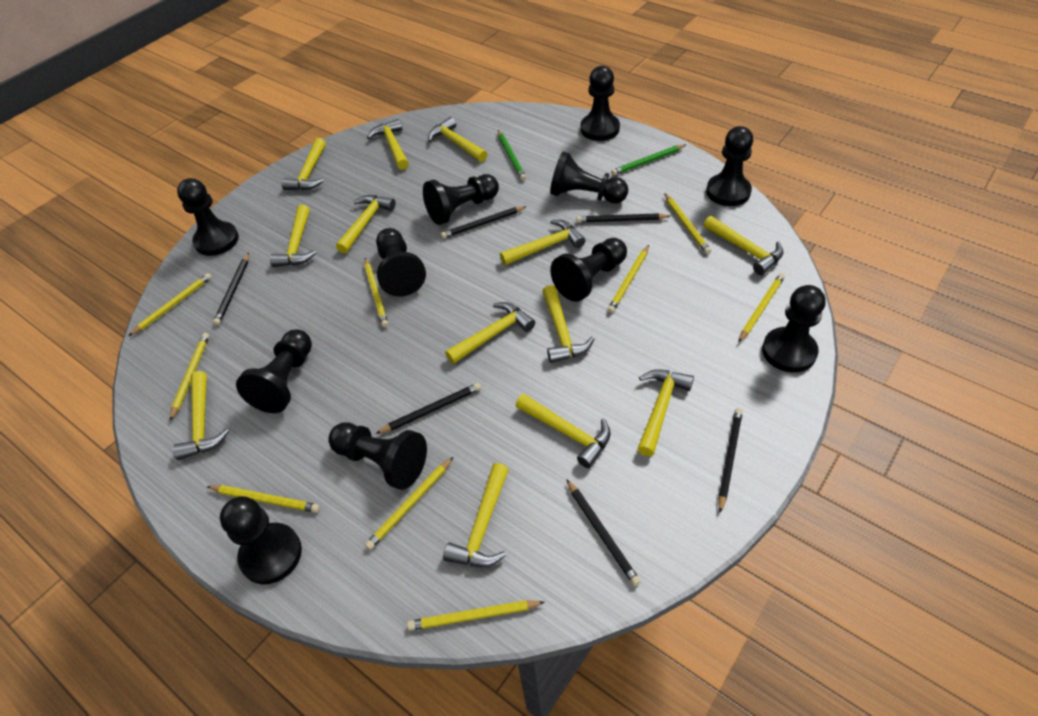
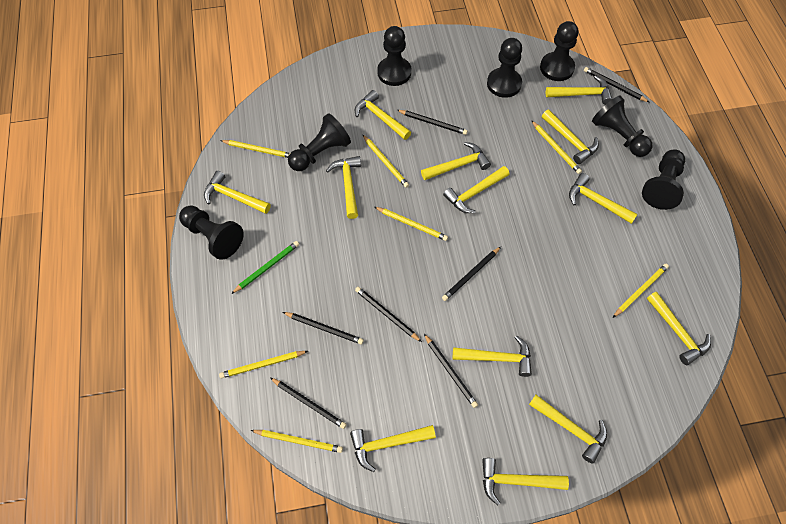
black pawn: [177,178,239,256] [220,496,302,585] [236,329,312,413] [328,423,427,490] [376,228,426,297] [423,174,499,225] [550,152,628,203] [550,238,627,302] [581,66,620,141] [706,126,753,206] [762,285,826,373] = 11 -> [179,205,244,260] [288,113,351,171] [377,26,412,86] [487,38,522,98] [540,21,578,81] [592,96,653,157] [642,149,685,210] = 7
black pencil: [213,253,249,325] [376,383,481,434] [441,206,527,239] [566,479,641,586] [576,213,670,223] [718,408,743,513] = 6 -> [270,378,347,429] [283,312,364,344] [355,287,422,342] [397,110,468,135] [424,334,478,408] [442,247,501,301] [584,67,649,102] = 7
green pencil: [498,130,526,180] [611,145,686,175] = 2 -> [231,241,299,294] = 1
yellow pencil: [128,273,212,336] [170,333,209,421] [207,485,320,513] [364,258,388,327] [365,457,453,550] [407,600,545,631] [607,245,649,313] [664,193,711,254] [739,273,785,342] = 9 -> [219,351,308,379] [220,140,290,158] [251,430,343,453] [362,134,409,188] [375,207,448,241] [531,120,582,174] [613,264,669,318] = 7

